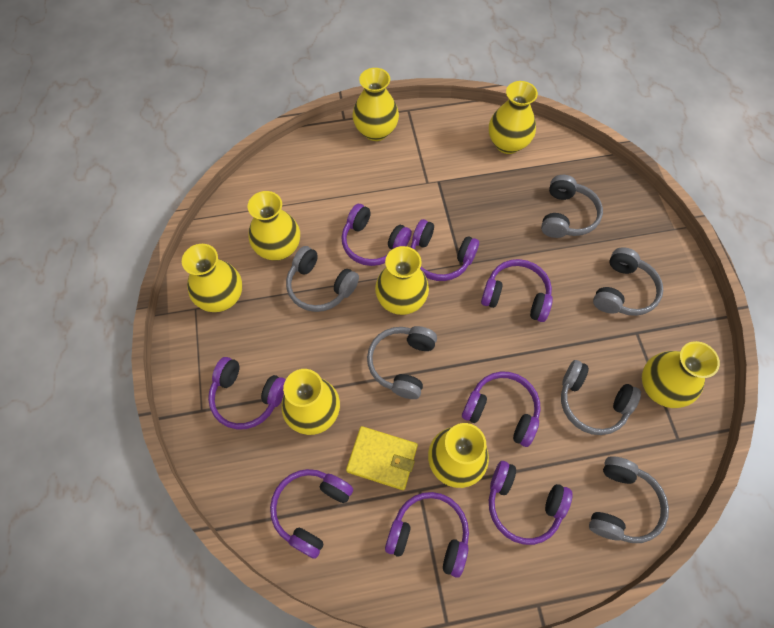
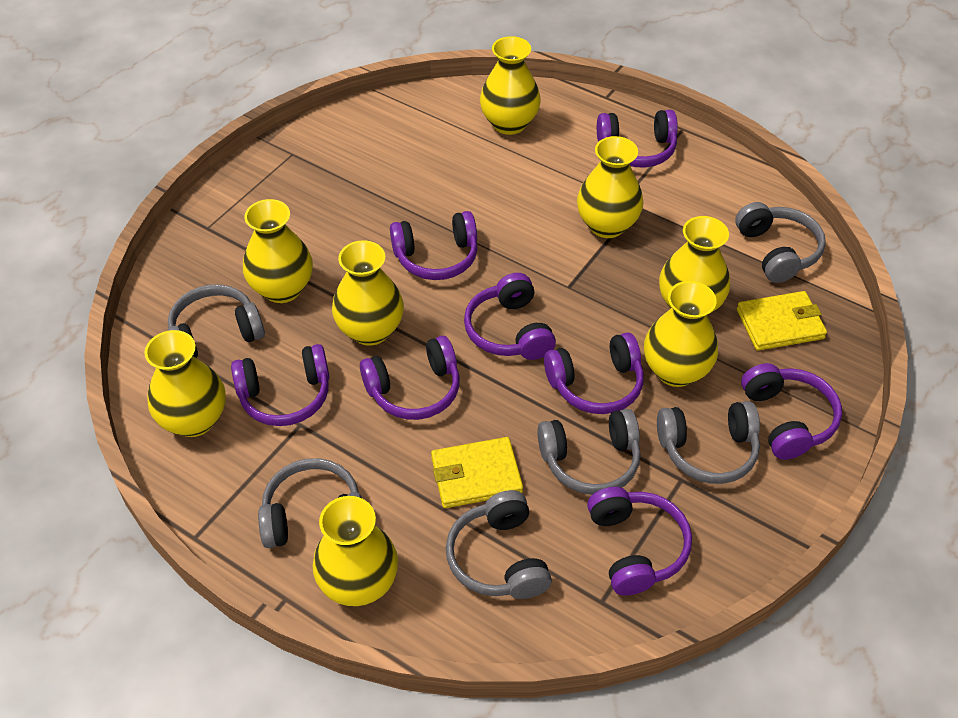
yellow wallet: [346,426,418,490] = 1 -> [431,437,523,508] [737,291,827,351] = 2

